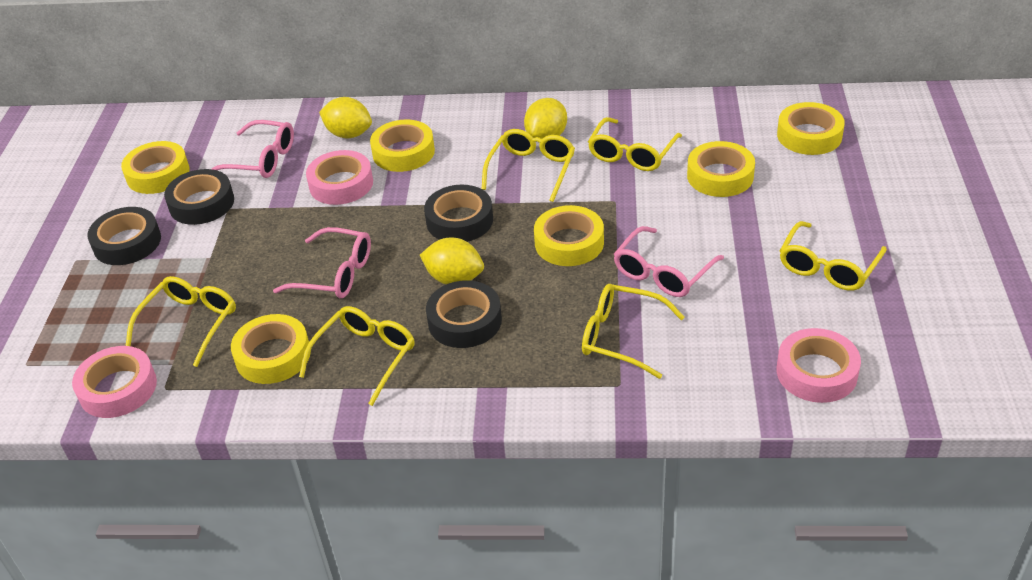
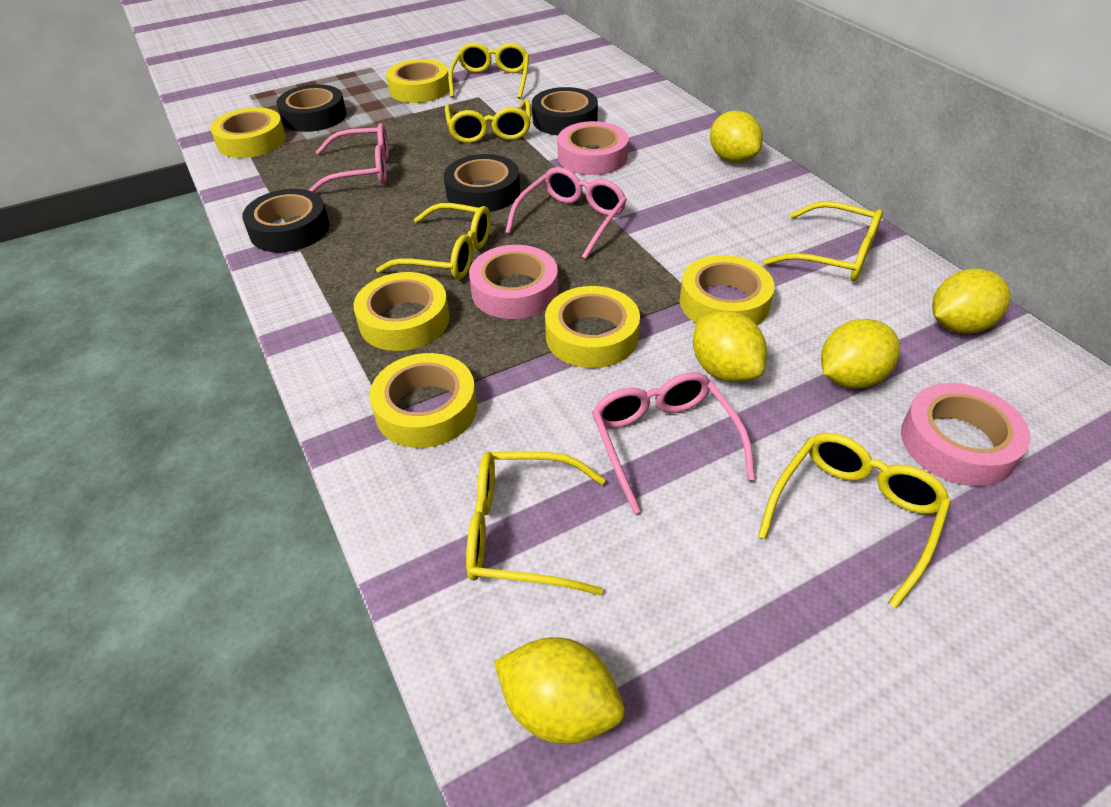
yellow lemon: [319,97,372,138] [420,238,484,284] [524,98,567,139] = 3 -> [494,637,625,744] [693,311,767,382] [710,111,763,163] [821,319,900,388] [932,268,1010,334] = 5

